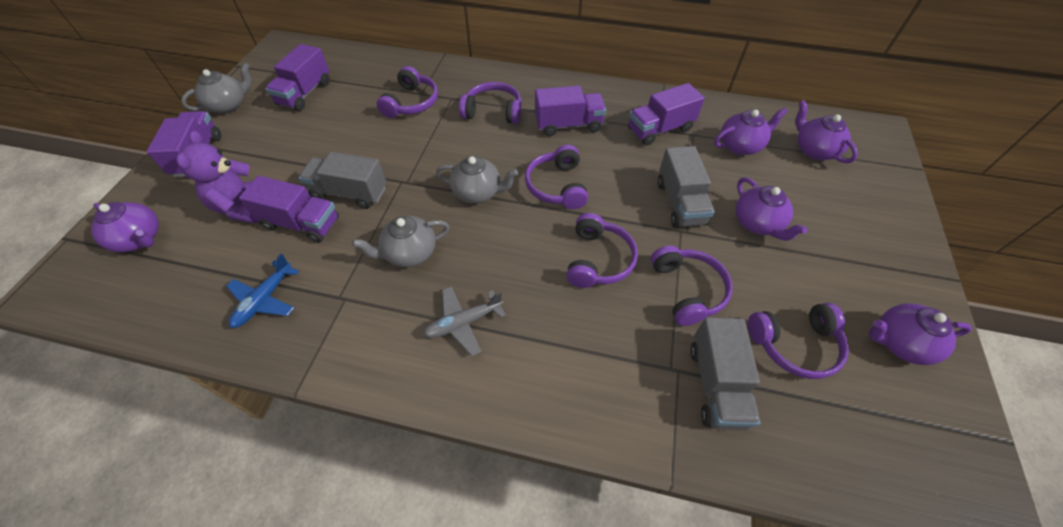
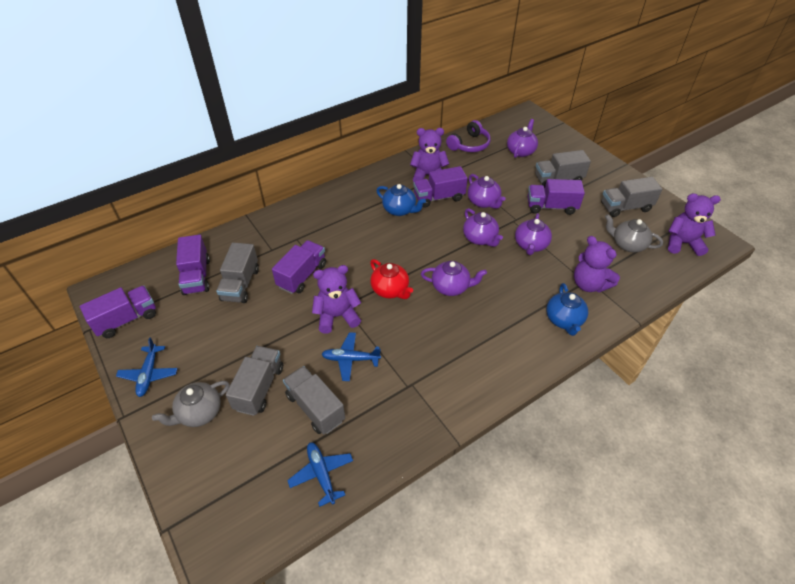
blue plane: [226,253,299,328] = 1 -> [116,337,178,397] [287,442,353,507] [322,332,381,381] = 3
blue teapot: none = 0 -> [376,184,426,216] [546,283,588,336] = 2
grey plane: [423,286,506,356] = 1 -> none = 0
grey teapot: [181,63,252,114] [352,216,449,267] [436,156,518,203] = 3 -> [152,381,230,427] [605,214,663,252] = 2
grey truck: [299,152,386,209] [658,146,715,228] [690,317,760,430] = 3 -> [216,242,259,303] [226,346,283,416] [283,366,345,434] [535,150,591,188] [601,177,662,217] = 5
purple headphones: [377,66,438,118] [459,82,522,124] [525,145,588,209] [566,213,638,288] [651,245,733,326] [748,303,849,379] = 6 -> [446,120,491,152] = 1
purple teddy bear: [176,131,259,223] = 1 -> [312,265,361,333] [410,128,449,182] [574,236,620,292] [668,193,721,256] = 4
red teapot: none = 0 -> [370,259,413,299] = 1

